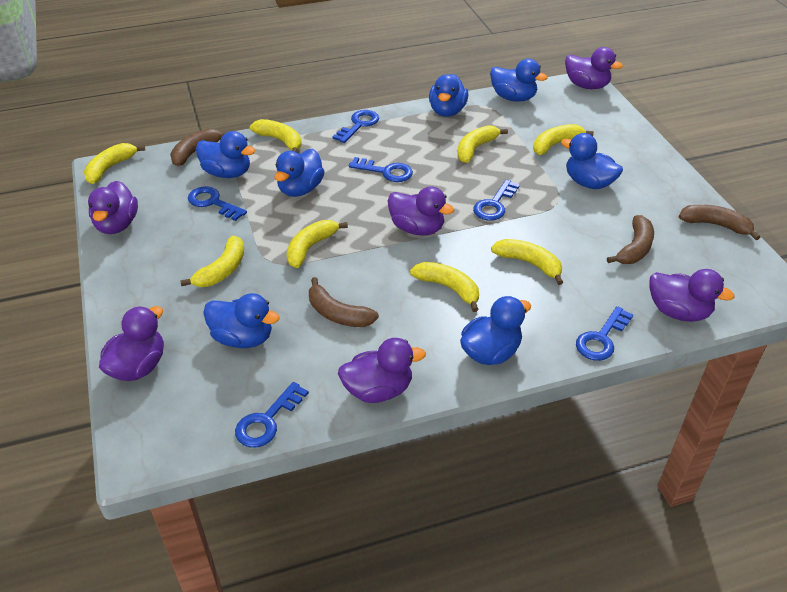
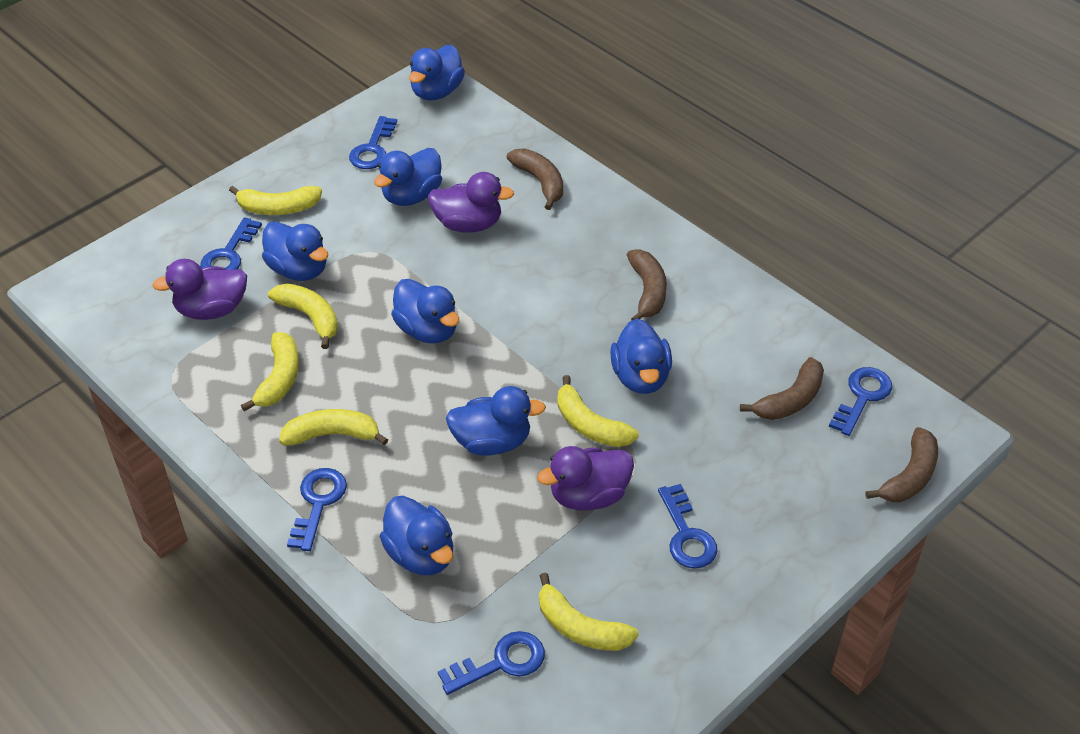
purple duck: [88,181,138,234] [99,306,164,381] [338,338,426,403] [388,186,454,236] [565,47,623,89] [649,269,735,322] = 6 -> [152,259,247,320] [428,172,514,233] [537,446,634,511] = 3
yellow banana: [84,143,145,184] [180,236,244,287] [250,119,302,153] [286,220,348,268] [410,262,479,312] [457,125,508,163] [491,239,563,285] [533,124,594,155] = 8 -> [229,186,322,215] [241,332,299,411] [268,283,338,349] [279,409,388,445] [539,573,639,651] [557,375,639,447] = 6

